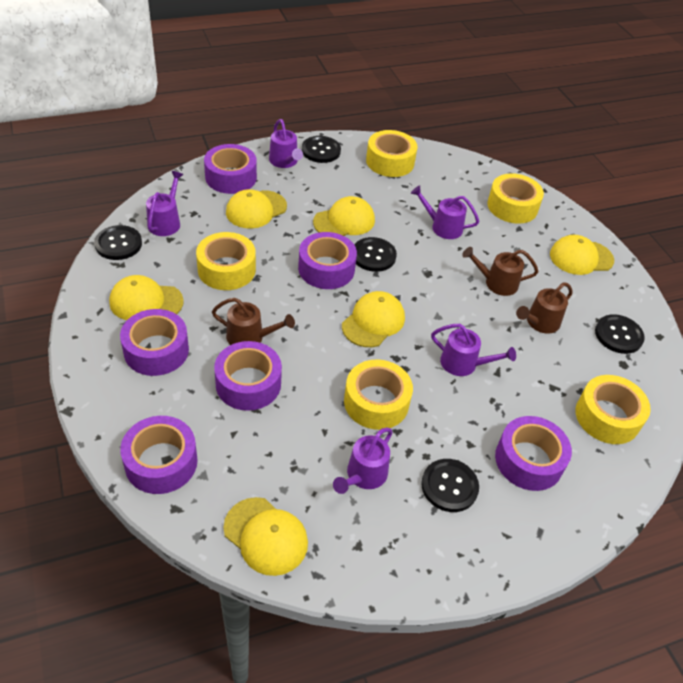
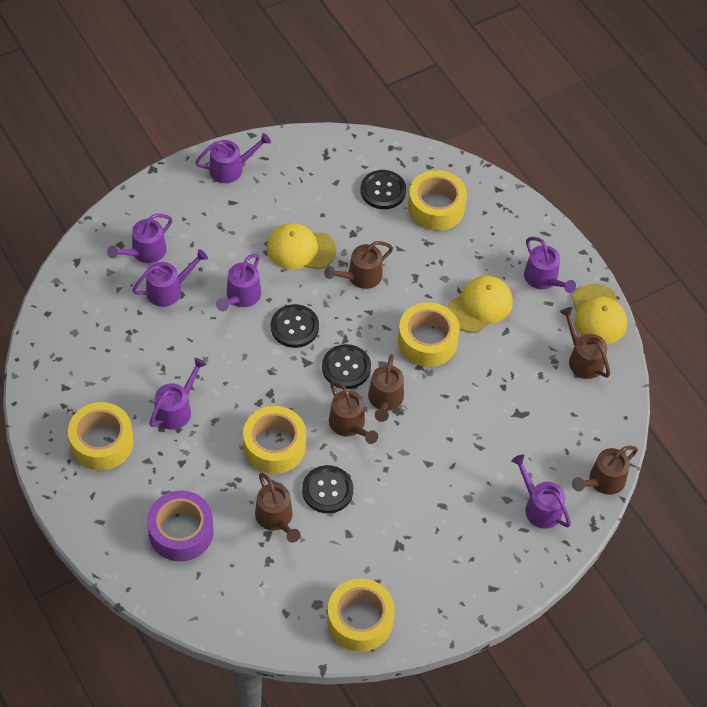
black button: [94,225,142,260] [302,136,341,163] [354,237,397,272] [421,459,479,512] [595,314,645,354] = 5 -> [271,304,319,348] [302,465,353,514] [322,344,371,389] [360,170,406,209] = 4
brown watering can: [212,298,295,345] [462,247,539,296] [516,282,573,333] = 3 -> [255,473,300,543] [324,241,393,289] [329,381,378,444] [368,354,404,422] [560,307,610,379] [572,446,638,495] = 6
purple tape: [120,309,189,376] [120,416,198,494] [204,144,257,194] [214,341,282,411] [298,232,357,289] [495,416,572,491] = 6 -> [147,490,214,561] = 1
purple watering can: [146,171,183,236] [269,119,303,168] [333,428,393,494] [411,186,479,239] [431,324,516,376] = 5 -> [107,214,173,263] [132,249,208,307] [149,358,207,430] [195,133,271,183] [216,254,261,311] [511,455,571,529] [524,237,576,293] = 7
yellow cap: [109,275,184,320] [223,497,308,576] [226,189,287,229] [313,196,375,236] [342,291,405,347] [550,235,614,275] = 6 -> [267,223,336,270] [448,276,513,333] [572,284,627,344] = 3

